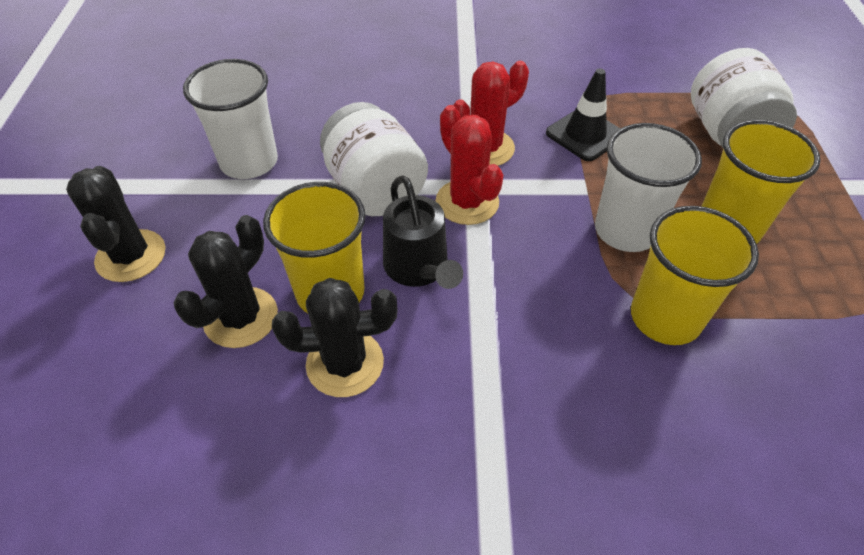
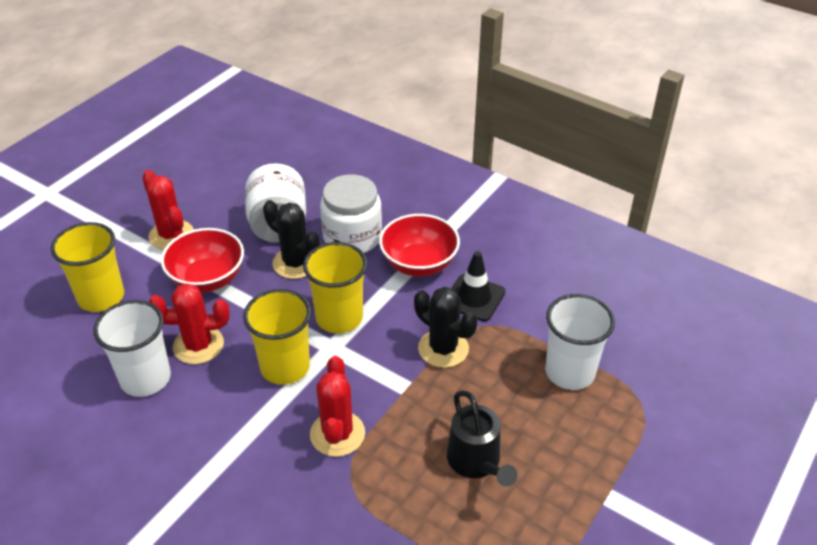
black cactus: [66,166,166,282] [174,215,278,348] [272,278,397,397] = 3 -> [263,200,320,279] [414,287,477,368] = 2
red bowl: none = 0 -> [161,228,244,292] [379,214,460,277] = 2
red cactus: [435,105,503,225] [453,61,529,166] = 2 -> [142,170,194,250] [149,283,230,364] [310,356,365,457] = 3

